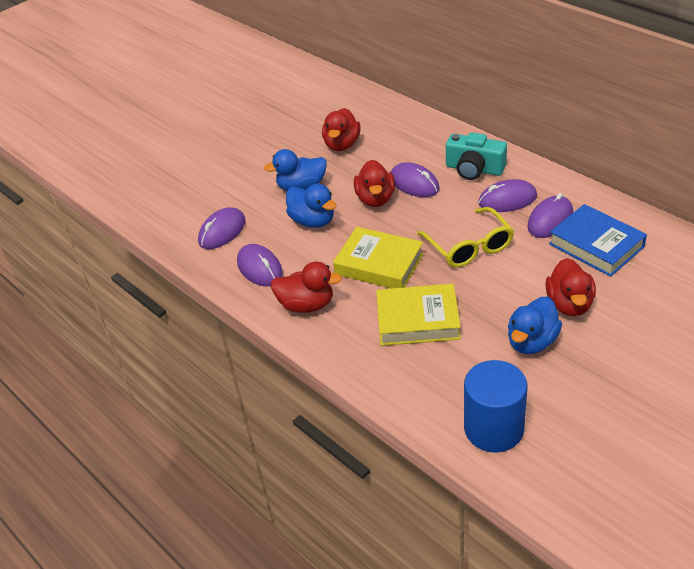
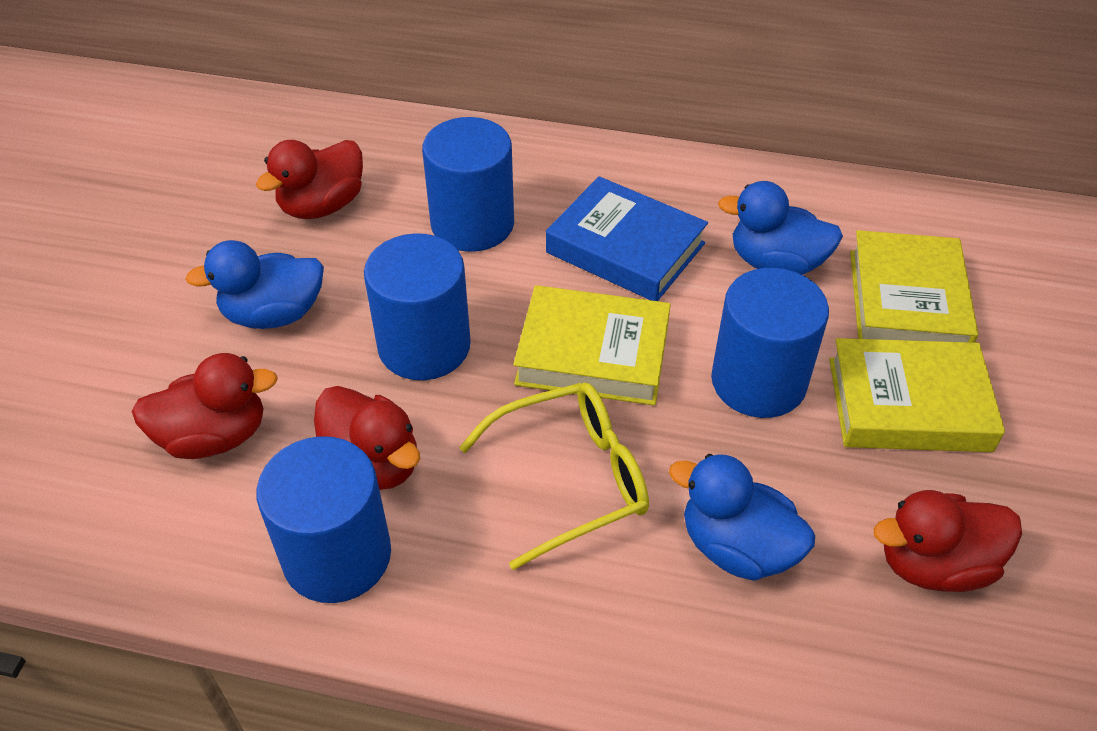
blue cylinder: [464,360,527,453] = 1 -> [256,436,391,603] [364,233,471,380] [422,117,514,252] [711,268,829,418] = 4
purple mouse: [198,207,246,249] [237,244,283,286] [391,162,440,197] [478,179,537,212] [527,193,573,238] = 5 -> none = 0
turquoise camera: [446,132,507,180] = 1 -> none = 0
yellow book: [333,227,424,288] [376,284,461,346] = 2 -> [513,285,671,406] [829,338,1005,452] [850,230,978,343] = 3

